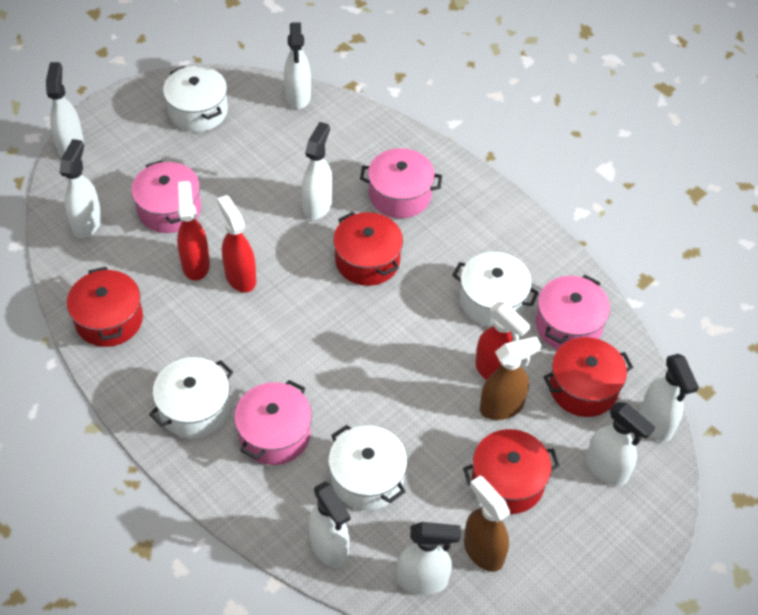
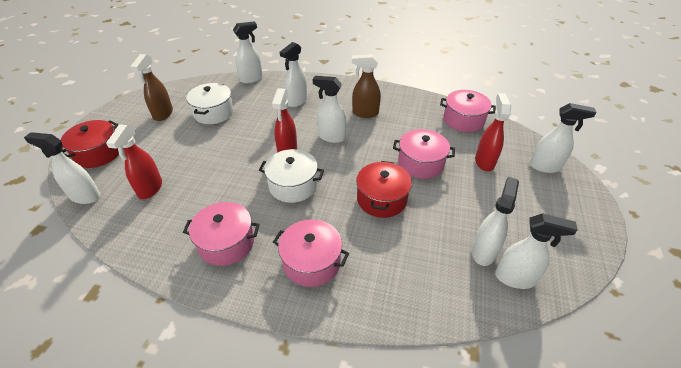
red pot: [67,267,143,347] [333,212,403,286] [463,429,560,514] [543,337,633,417] = 4 -> [61,120,119,168] [356,161,412,218] = 2
white pot: [149,357,233,439] [163,66,228,132] [328,425,407,510] [452,252,539,327] = 4 -> [186,83,234,124] [259,149,324,203] = 2
white spray bottle: [46,62,84,157] [59,139,102,238] [284,22,311,109] [302,122,333,220] [309,481,351,568] [397,522,461,595] [586,402,655,486] [640,354,699,442] = 8 -> [24,132,101,204] [233,22,263,83] [280,42,307,107] [312,76,346,143] [472,177,519,266] [495,213,578,289] [530,103,596,173] = 7

